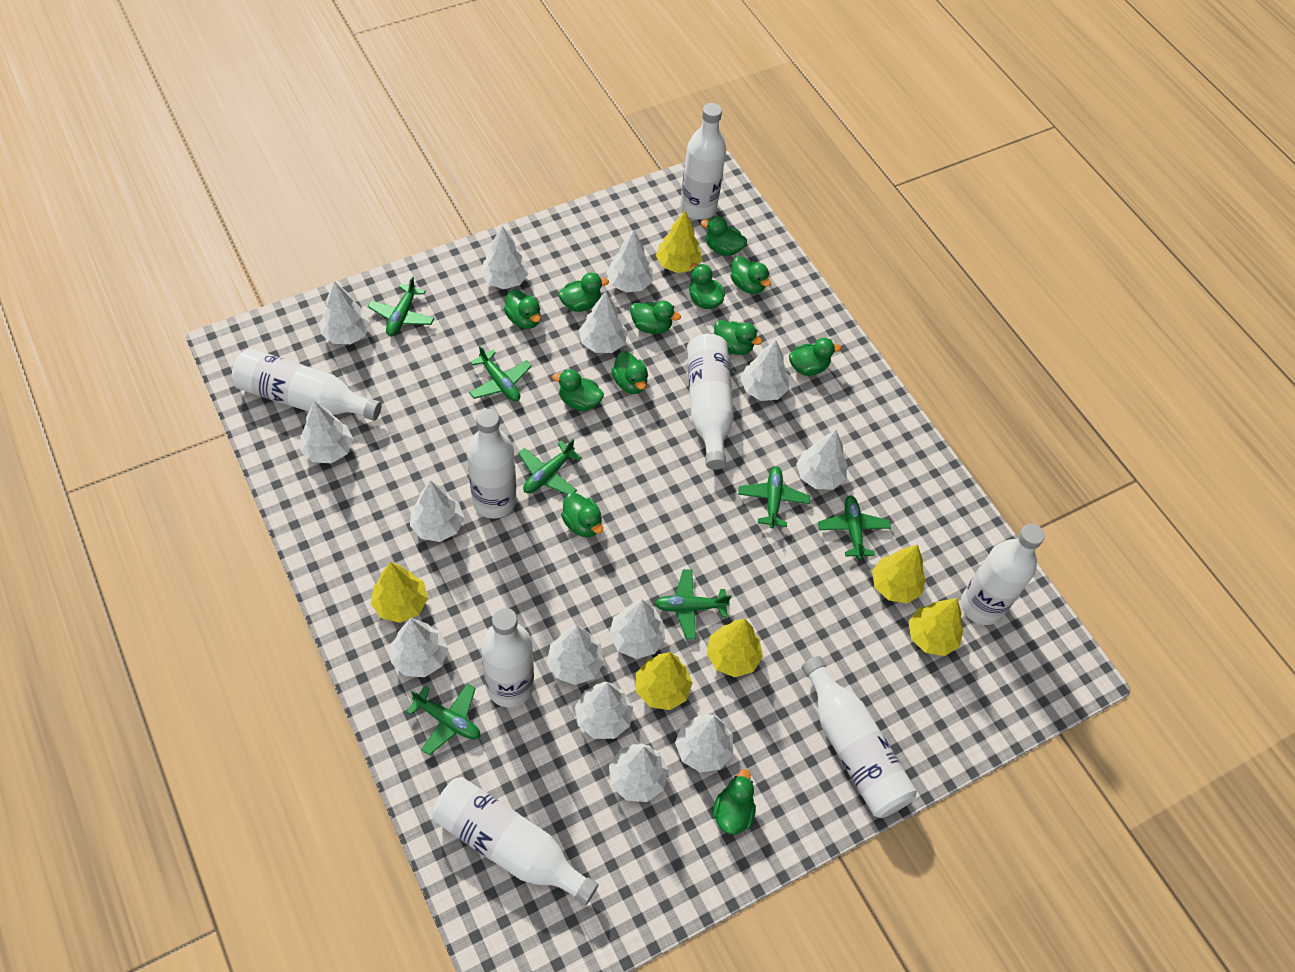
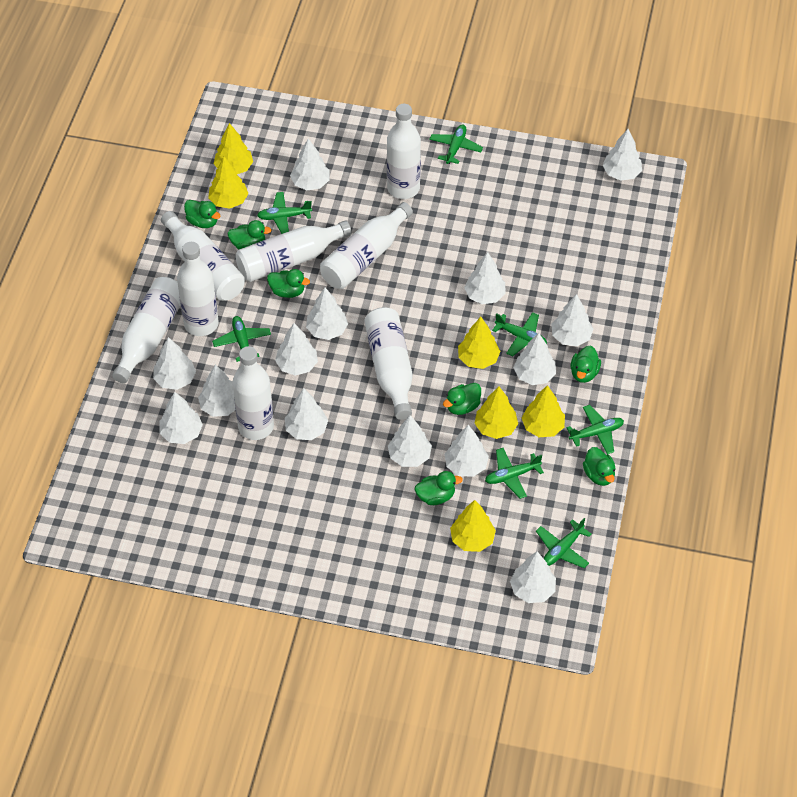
green duck: [504,289,541,329] [552,369,604,411] [558,273,609,312] [561,492,603,537] [611,351,648,394] [630,301,681,334] [689,263,725,309] [701,216,747,256] [713,769,756,835] [714,320,762,355] [731,256,771,294] [789,338,841,376] = 12 -> [184,200,220,228] [227,220,272,249] [267,269,310,298] [415,471,463,505] [443,383,481,415] [571,346,601,383] [583,447,616,486] = 7

